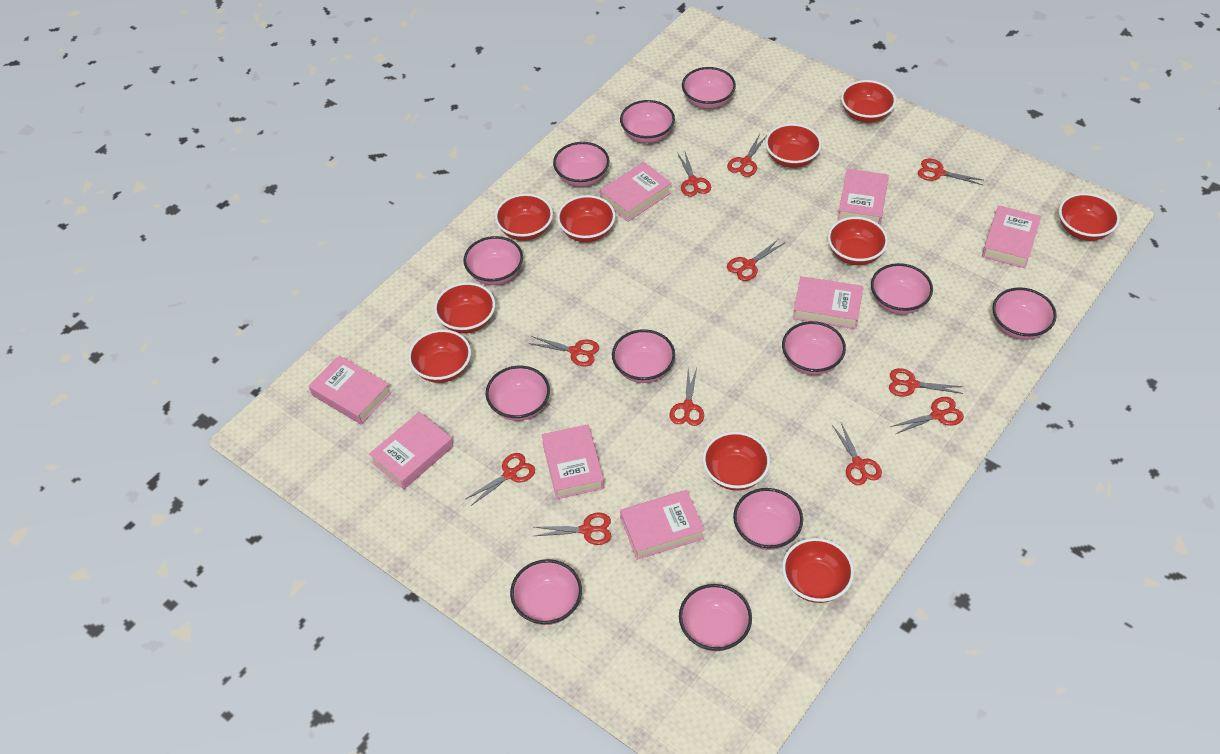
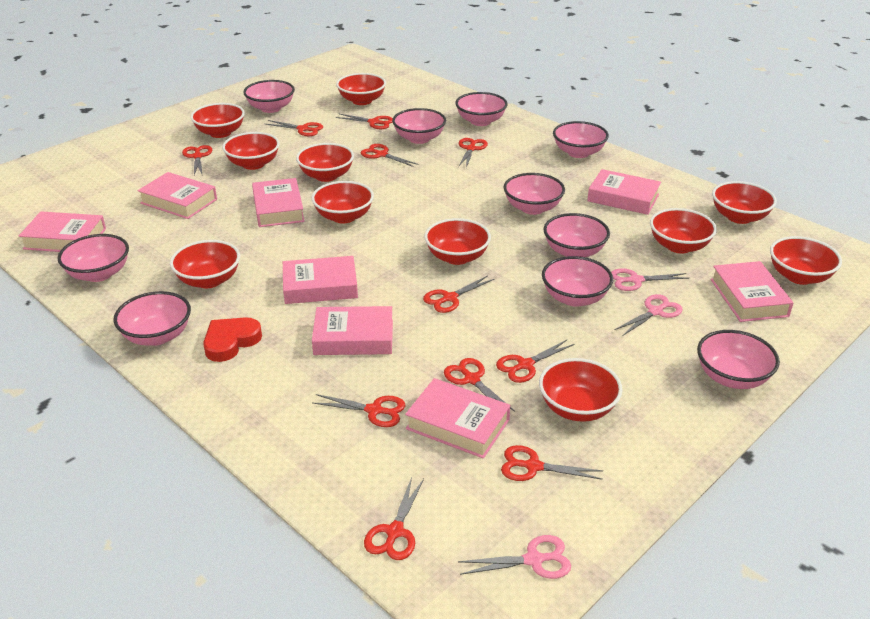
pink bowl: [464,236,523,285] [486,366,550,421] [510,559,582,625] [553,142,610,187] [612,329,675,383] [620,100,675,143] [679,584,752,651] [682,67,736,109] [733,488,803,550] [782,321,846,375] [871,263,933,314] [992,287,1057,340] = 12 -> [57,234,129,282] [113,291,191,346] [243,80,295,113] [392,108,446,144] [455,92,508,126] [503,173,565,215] [542,256,613,307] [543,213,610,257] [553,121,609,158] [697,330,780,389] = 10
pink scissors: none = 0 -> [458,535,571,579] [611,269,690,291] [615,294,683,336] = 3
red bowl: [408,329,471,383] [434,282,495,334] [495,194,553,241] [557,195,615,242] [703,431,770,491] [765,123,822,168] [782,538,854,603] [828,217,888,265] [841,80,896,123] [1059,193,1120,241] = 10 -> [170,240,240,288] [190,103,245,138] [222,132,280,170] [296,143,354,182] [311,181,374,223] [336,73,386,105] [424,218,491,265] [539,358,623,422] [650,208,717,254] [712,181,777,224] [770,236,842,285] = 11
red heart: none = 0 -> [203,317,262,362] = 1

